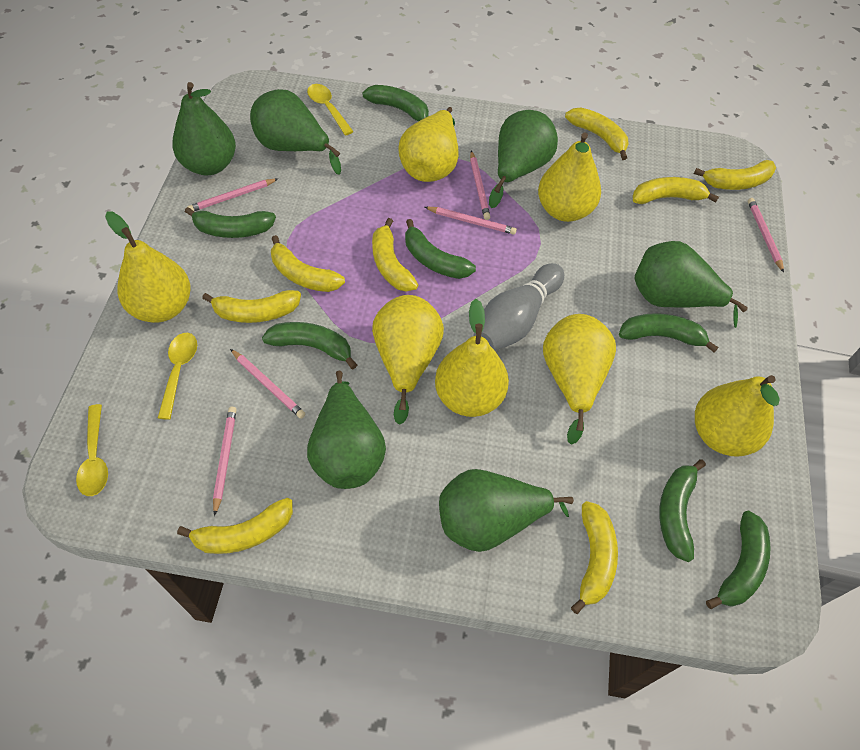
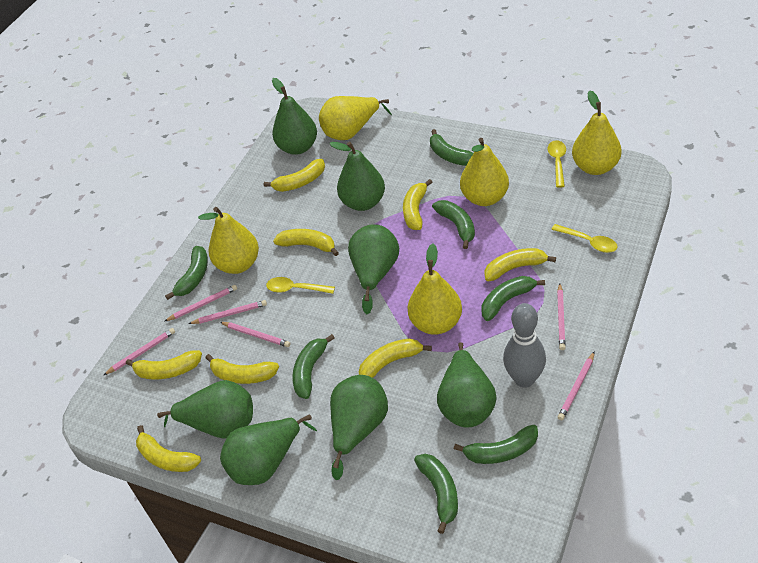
green pear: [172,82,236,175] [250,89,341,175] [307,371,386,489] [439,469,574,552] [489,110,558,208] [634,241,748,328] = 6 -> [157,380,253,438] [220,414,317,485] [272,78,317,155] [329,142,385,211] [330,375,388,480] [348,224,399,314] [437,342,497,427] = 7
yellow pear: [105,211,190,323] [372,295,444,425] [399,107,458,182] [435,299,509,417] [538,133,601,222] [543,314,616,445] [695,375,780,457] = 7 -> [198,207,259,274] [319,96,392,140] [407,243,462,335] [460,138,509,206] [572,90,622,175] = 5

